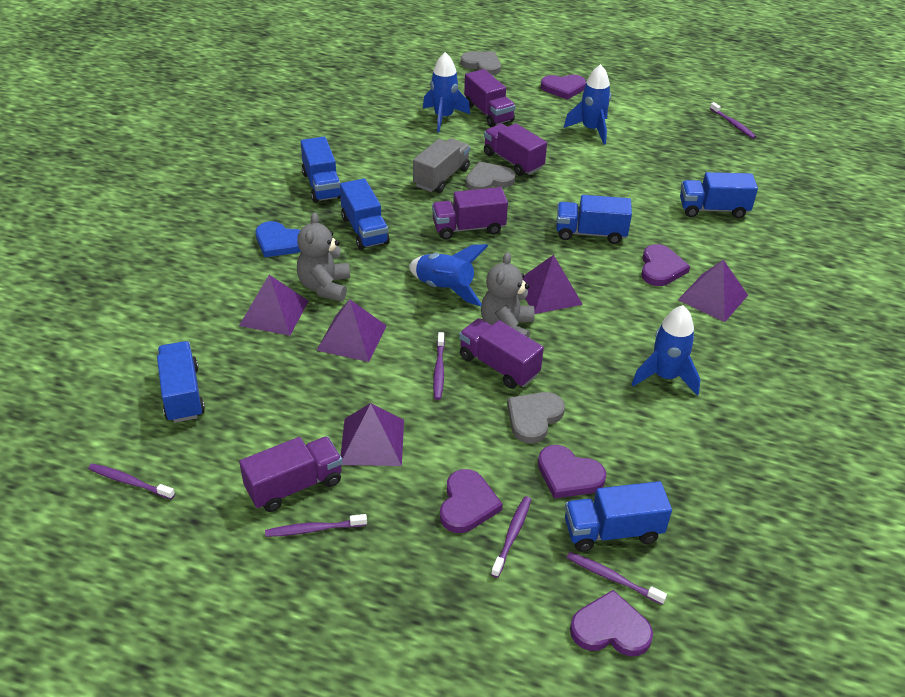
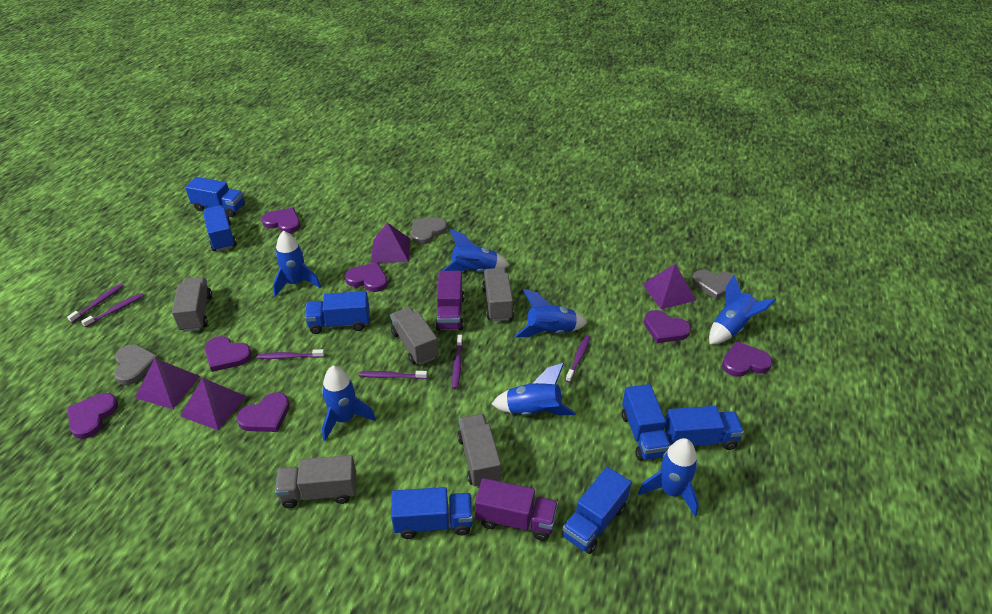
blue heart: [256,221,301,257] = 1 -> none = 0
blue rocket: [409,244,488,306] [423,52,470,132] [564,64,611,144] [632,305,701,396] = 4 -> [273,231,321,297] [322,366,376,441] [442,229,509,273] [492,363,576,416] [515,289,587,337] [638,438,699,517] [709,275,776,345] = 7
blue truck: [157,341,205,423] [301,137,341,203] [340,178,390,250] [556,195,632,244] [565,481,672,552] [680,172,758,218] = 6 -> [185,177,245,217] [203,205,236,251] [305,291,370,334] [391,487,473,539] [562,467,631,554] [622,384,671,461] [664,406,744,450] = 7
grey teddy bear: [297,212,350,301] [481,252,535,338] = 2 -> none = 0
grey truck: [413,138,470,193] = 1 -> [172,277,212,332] [275,455,356,508] [390,307,438,365] [457,414,502,488] [482,268,514,322] = 5
purple heart: [440,469,503,533] [538,445,606,499] [541,75,586,100] [570,590,653,656] [641,244,690,286] = 5 -> [68,393,118,439] [205,336,252,372] [236,392,290,432] [262,208,301,233] [345,262,388,292] [644,310,691,343] [722,341,773,377] = 7
purple pyramid: [239,275,309,336] [316,299,387,362] [341,403,404,466] [523,255,583,314] [678,260,748,322] = 5 -> [135,358,200,409] [180,378,247,430] [371,223,410,263] [643,264,697,309] = 4
purple truck: [239,436,343,512] [432,187,508,240] [459,318,544,389] [464,69,516,127] [484,123,547,176] = 5 -> [435,271,464,331] [475,478,558,541] = 2

